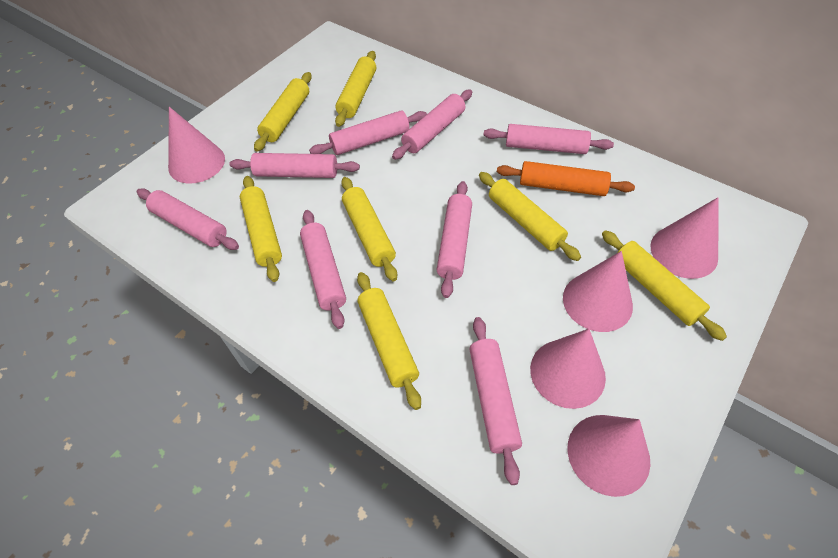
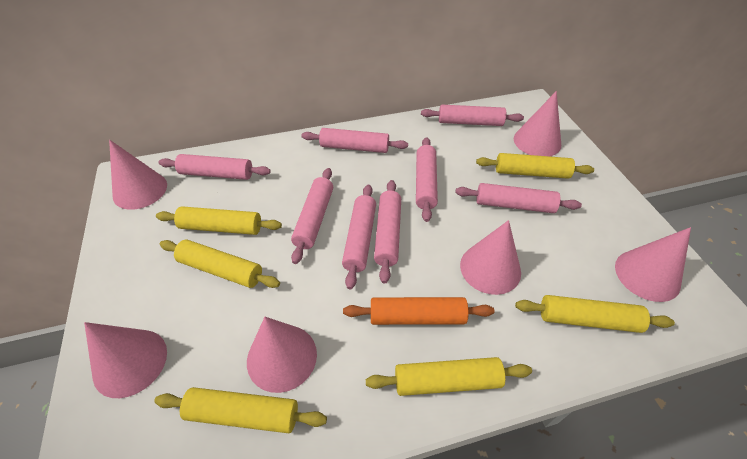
pink cone: [168,107,225,184] [530,329,606,409] [563,251,633,332] [567,415,650,497] [650,197,719,279] = 5 -> [84,322,167,398] [109,140,167,210] [247,317,317,393] [460,220,521,295] [514,91,561,156] [615,227,691,302] = 6
yellow rolling pin: [240,176,282,282] [254,72,312,152] [335,51,376,127] [341,177,397,281] [357,272,421,410] [479,172,581,261] [602,230,727,341] = 7 -> [154,387,327,433] [156,206,282,235] [160,240,280,288] [366,357,532,396] [476,153,594,179] [515,295,675,333] = 6

